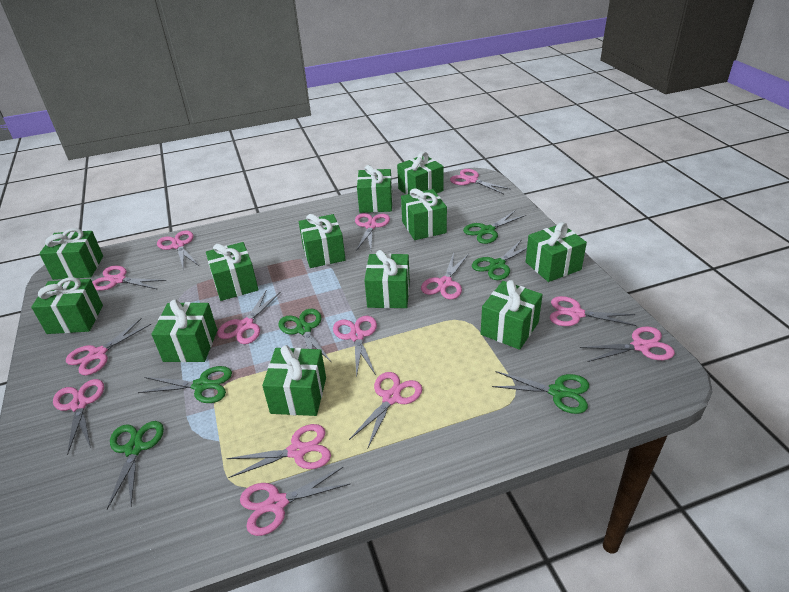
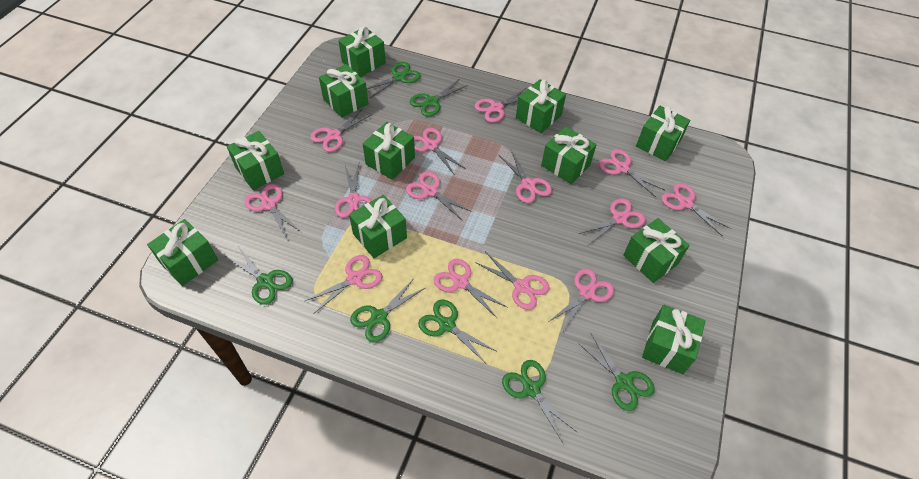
green gift: [31,277,103,334] [39,228,103,280] [152,299,217,362] [206,242,259,301] [262,345,326,416] [299,214,346,268] [357,165,393,213] [364,250,410,308] [397,152,444,195] [401,188,447,240] [481,280,543,350] [526,222,587,282] = 12 -> [147,219,218,286] [227,131,284,190] [319,64,368,118] [338,26,386,77] [349,195,407,258] [363,122,415,180] [516,79,566,133] [541,126,596,184] [623,218,690,283] [636,106,690,161] [642,305,705,374] = 11
green scissors: [107,421,164,509] [138,366,232,403] [278,309,331,362] [463,210,526,244] [472,239,527,280] [492,371,589,414] = 6 -> [226,246,293,305] [350,278,425,342] [367,62,421,99] [410,79,468,117] [418,300,496,362] [502,360,577,443] [578,334,655,411] = 7

